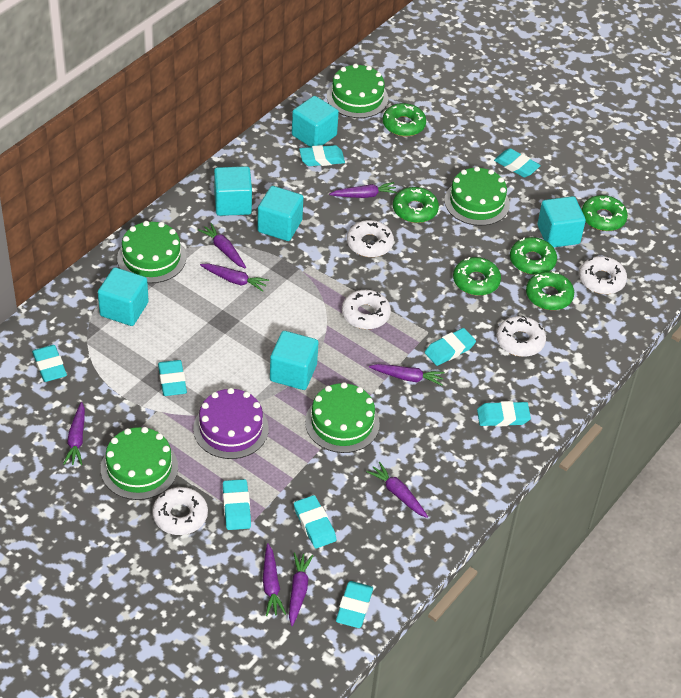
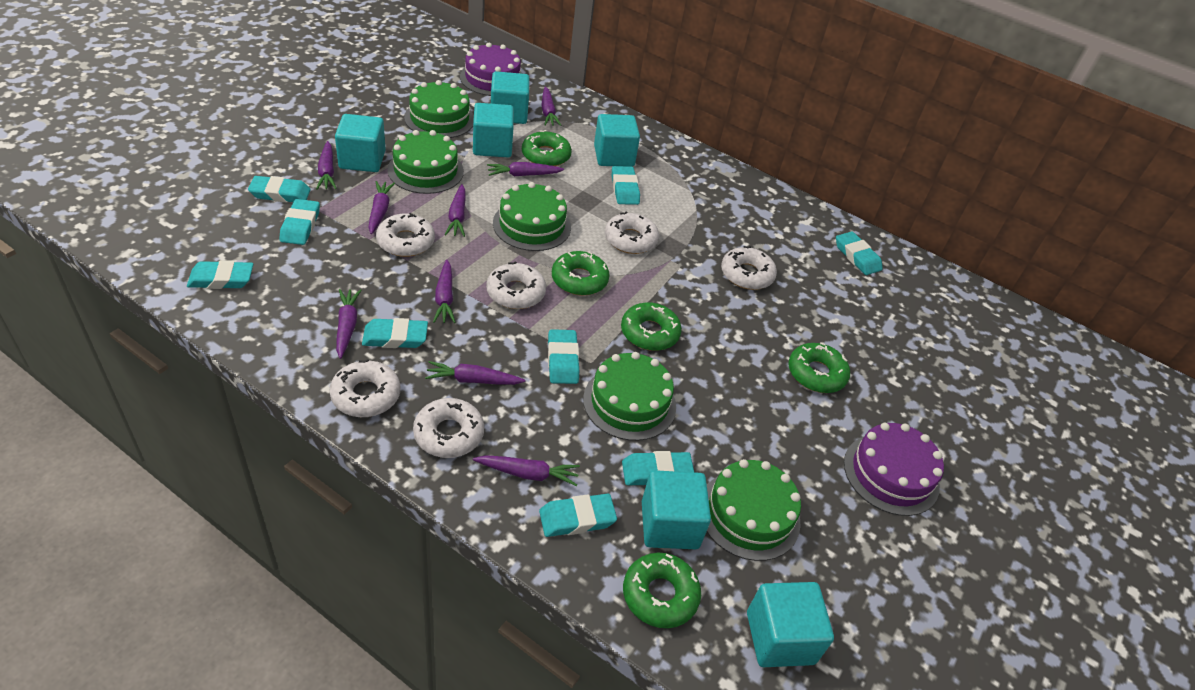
green donut: [383,103,426,137] [393,187,439,223] [453,257,501,296] [510,237,557,275] [526,271,574,310] [582,195,628,231] = 6 -> [522,130,572,166] [552,251,610,296] [621,302,682,351] [623,553,701,628] [788,343,850,393] = 5
purple cake: [193,388,269,459] = 1 -> [460,43,522,96] [844,423,944,516] = 2
purple carrot: [63,402,85,465] [198,223,246,269] [200,264,269,292] [263,543,286,616] [289,552,313,626] [329,182,398,198] [366,462,428,518] [369,364,445,386] = 8 -> [316,141,337,190] [336,289,361,359] [368,181,395,234] [425,361,525,385] [433,260,456,323] [445,184,465,237] [473,455,580,486] [487,162,564,176] [541,87,561,126] = 9
white donut: [152,487,208,535] [342,290,391,329] [347,220,394,257] [497,316,546,357] [579,256,627,294] = 5 -> [329,359,400,417] [376,213,435,257] [413,398,484,458] [486,261,546,309] [605,212,659,254] [721,246,777,290] = 6

